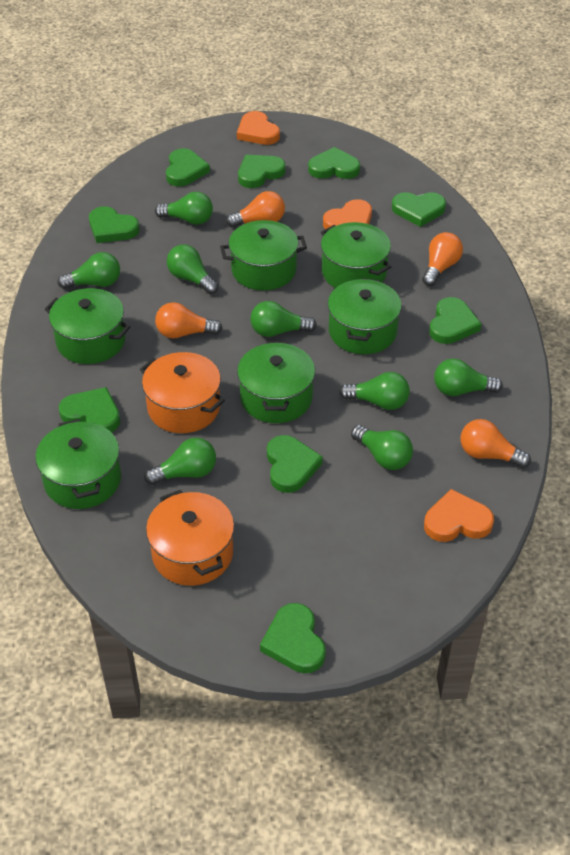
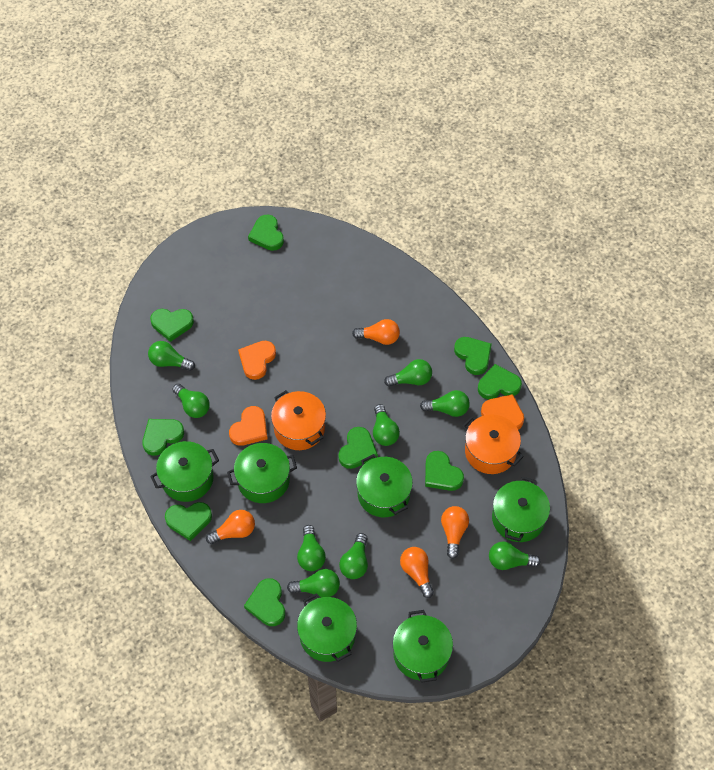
green light bulb: [57,252,120,289] [144,438,216,485] [155,192,213,225] [167,244,218,294] [250,301,317,337] [339,372,410,410] [351,425,413,470] [434,359,503,396] = 8 -> [148,341,195,371] [172,384,210,418] [287,569,340,597] [297,525,326,571] [339,533,368,579] [373,404,400,446] [384,359,432,387] [420,390,470,417] [489,542,540,570] = 9

